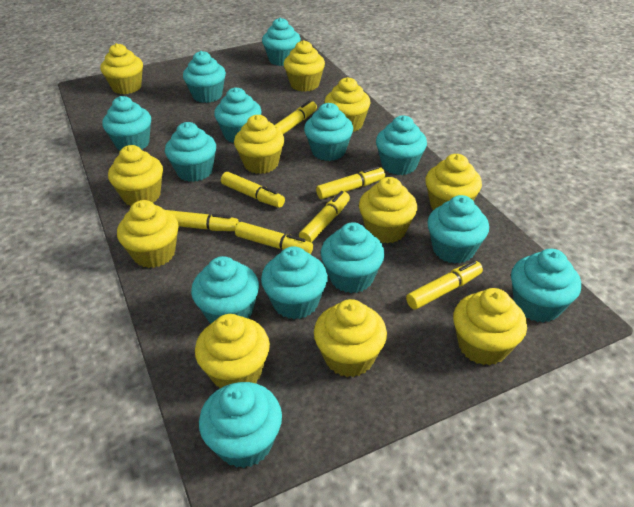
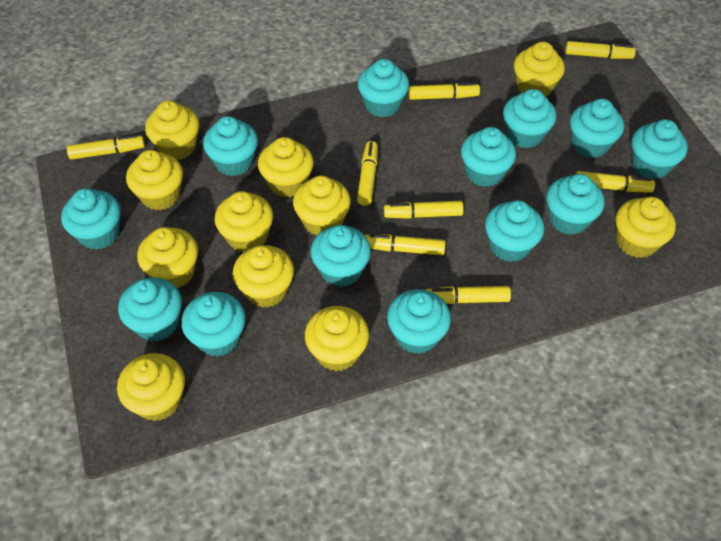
yellow marker: [167,210,239,231] [221,172,285,208] [235,222,313,254] [274,100,317,134] [299,191,350,242] [316,166,385,199] [406,261,483,310] = 7 -> [67,135,145,160] [357,141,378,206] [365,234,446,255] [384,201,464,219] [409,83,480,100] [425,286,511,304] [565,41,636,59] [576,171,655,193] = 8

